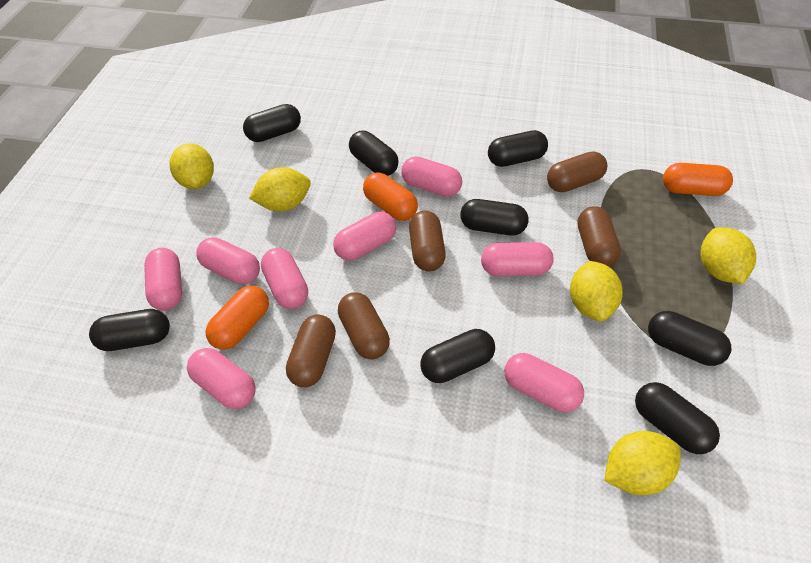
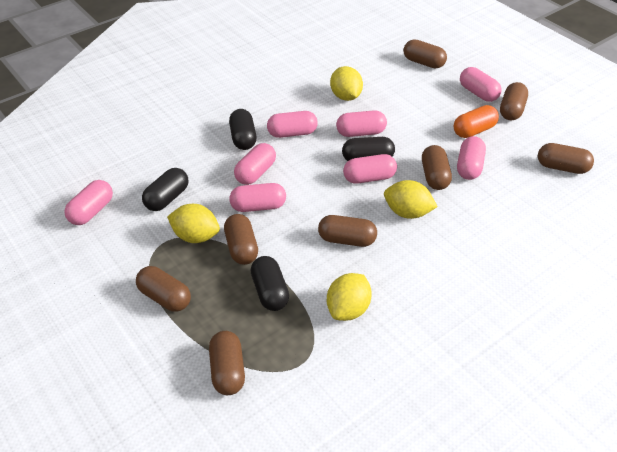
black capsule: [89,309,170,351] [243,104,301,142] [349,131,399,176] [421,329,495,383] [460,199,528,236] [488,130,548,167] [635,382,720,454] [648,311,731,366] = 8 -> [142,168,189,211] [229,109,256,150] [251,256,289,311] [342,137,395,161] = 4
brown capsule: [286,314,336,387] [338,292,390,359] [409,211,446,271] [547,151,607,192] [578,206,621,267] = 5 -> [136,266,191,312] [209,331,245,395] [224,214,258,265] [318,215,377,247] [404,39,447,69] [422,145,452,190] [500,82,528,121] [538,143,594,174] = 8
orange capsule: [206,285,269,350] [363,173,418,221] [663,163,733,196] = 3 -> [454,105,499,138] = 1
yellow lemon: [170,143,214,189] [249,167,311,212] [570,261,623,321] [604,431,681,495] [701,228,756,284] = 5 -> [167,204,220,243] [327,273,372,321] [330,66,363,101] [384,180,437,219] = 4

